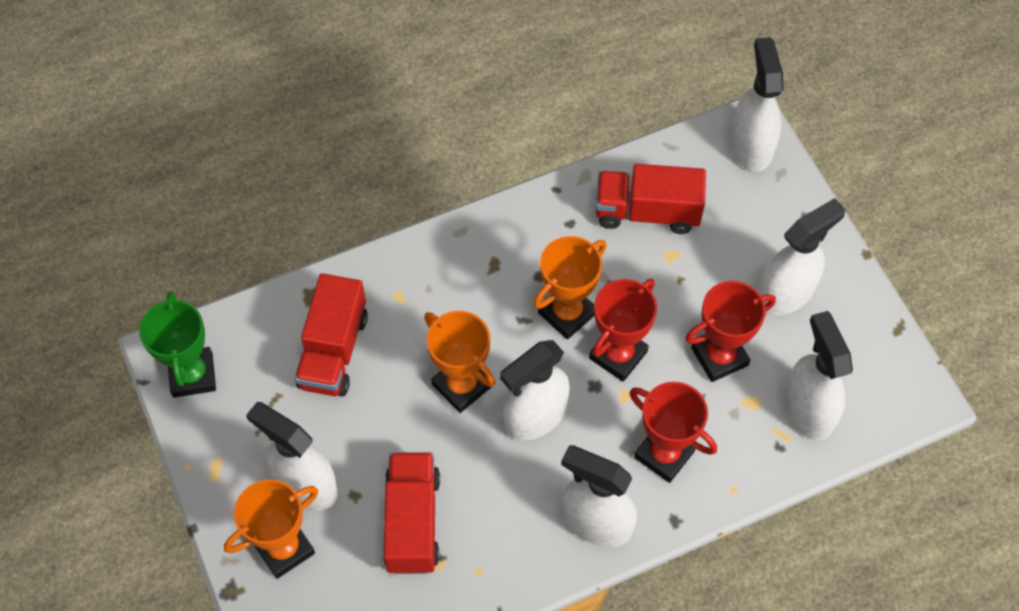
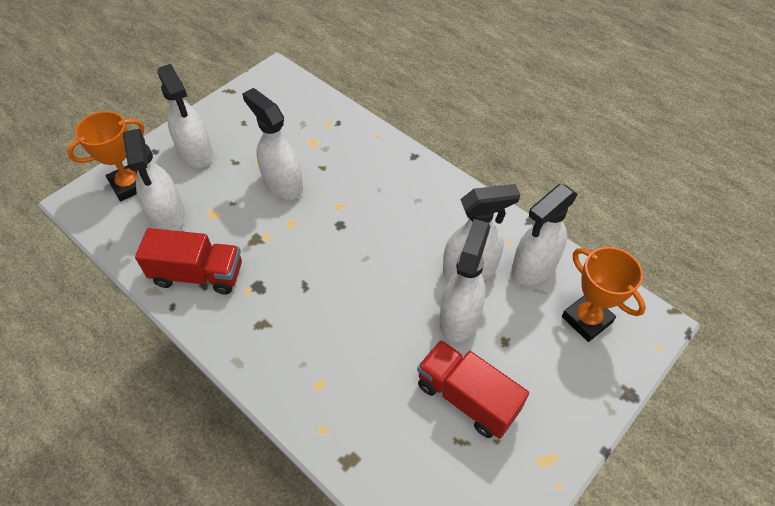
green trophy: [139,291,216,398] = 1 -> none = 0
orange trophy: [224,479,318,579] [424,311,495,413] [533,236,607,340] = 3 -> [67,111,144,201] [562,247,646,342] = 2
red trophy: [589,279,657,382] [629,382,717,483] [685,281,776,382] = 3 -> none = 0
red truck: [295,273,368,396] [383,452,440,574] [596,164,706,234] = 3 -> [135,228,242,294] [417,340,529,439] = 2

